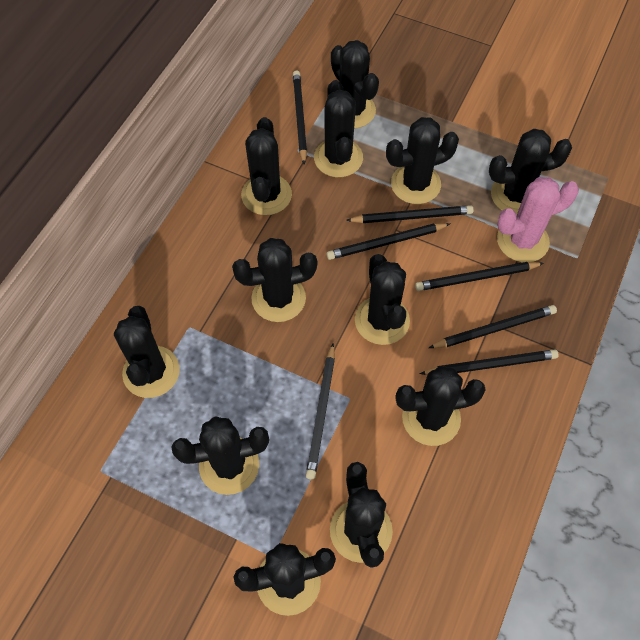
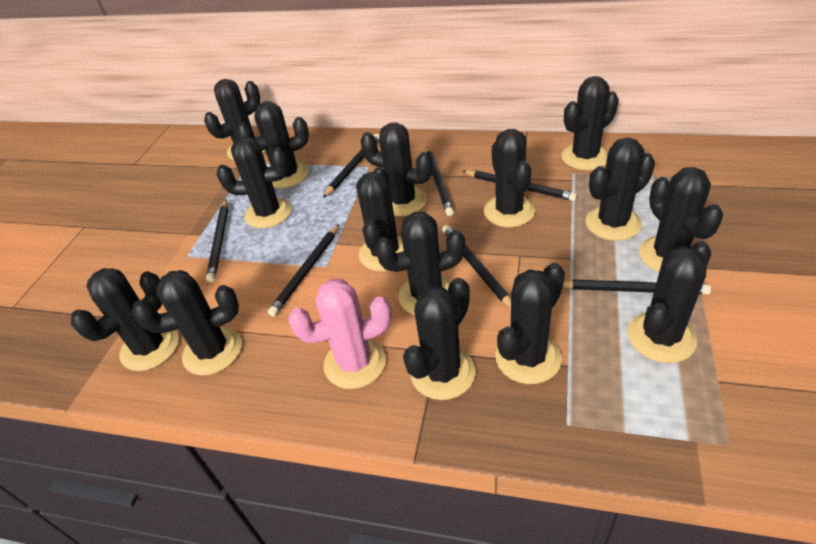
black cactus: [114,306,180,398] [172,416,269,495] [232,238,317,322] [234,543,336,616] [241,117,292,215] [314,80,363,177] [330,462,393,568] [331,40,379,129] [355,254,410,345] [386,117,459,204] [396,365,486,446] [489,129,572,215] = 12 -> [71,268,179,371] [132,270,242,375] [204,79,265,160] [216,137,291,228] [237,101,309,189] [356,167,404,272] [360,122,432,216] [375,212,465,315] [403,278,476,400] [484,129,535,227] [496,263,565,384] [561,76,619,170] [586,138,655,241] [627,241,711,363] [639,167,723,272] = 15

